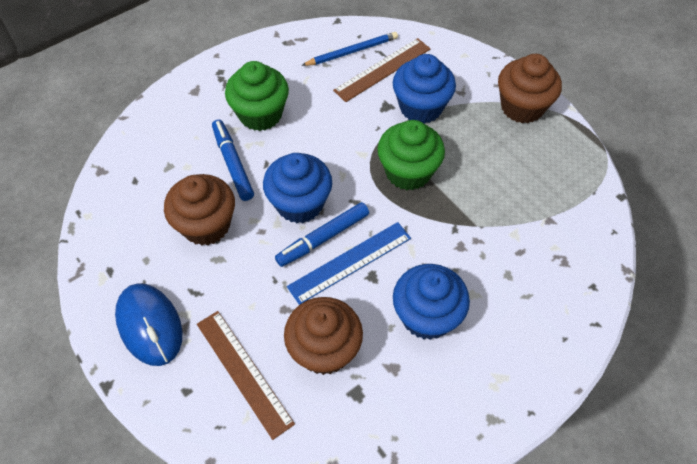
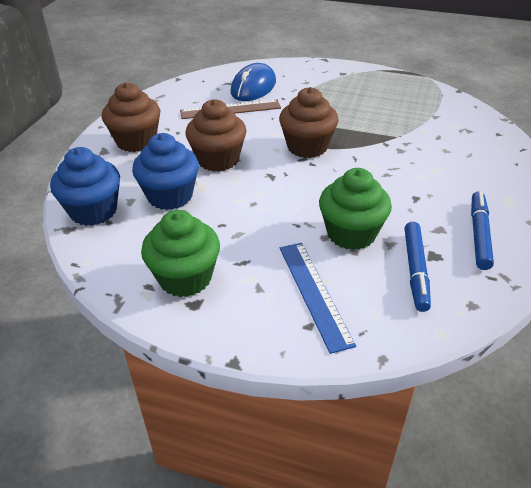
blue cupcake: [263,153,332,223] [393,54,456,124] [393,264,470,340] = 3 -> [50,147,120,226] [132,133,199,210] = 2
blue pencil: [301,32,398,66] = 1 -> none = 0
brown ruler: [197,311,295,440] [333,38,431,102] = 2 -> [180,99,281,119] = 1

